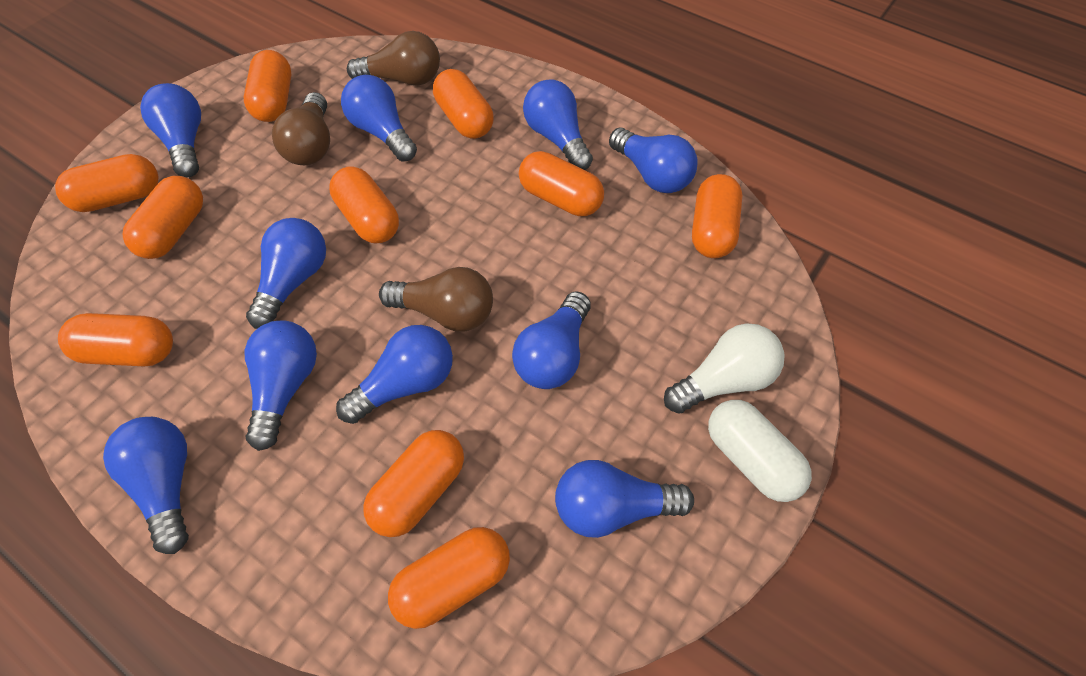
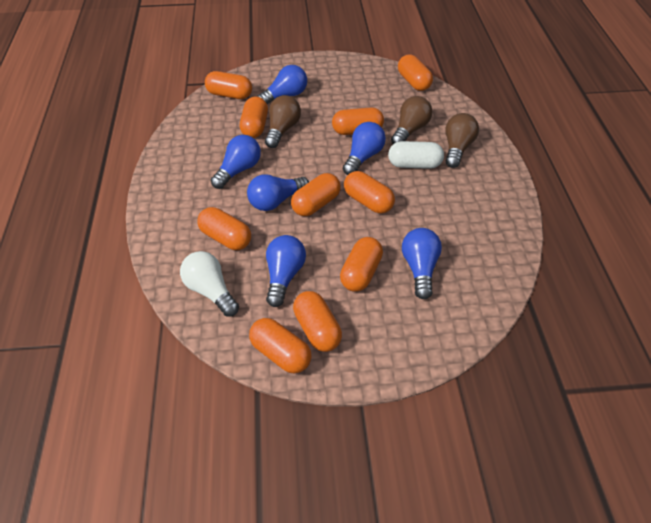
blue light bulb: [103,417,189,554] [140,83,201,177] [245,320,317,451] [246,218,326,329] [336,325,453,424] [341,75,417,161] [512,291,591,389] [523,79,593,170] [555,460,694,538] [609,128,698,193] = 10 -> [211,135,261,189] [247,174,309,211] [257,65,307,104] [266,235,306,307] [343,122,386,175] [402,228,442,299] = 6

